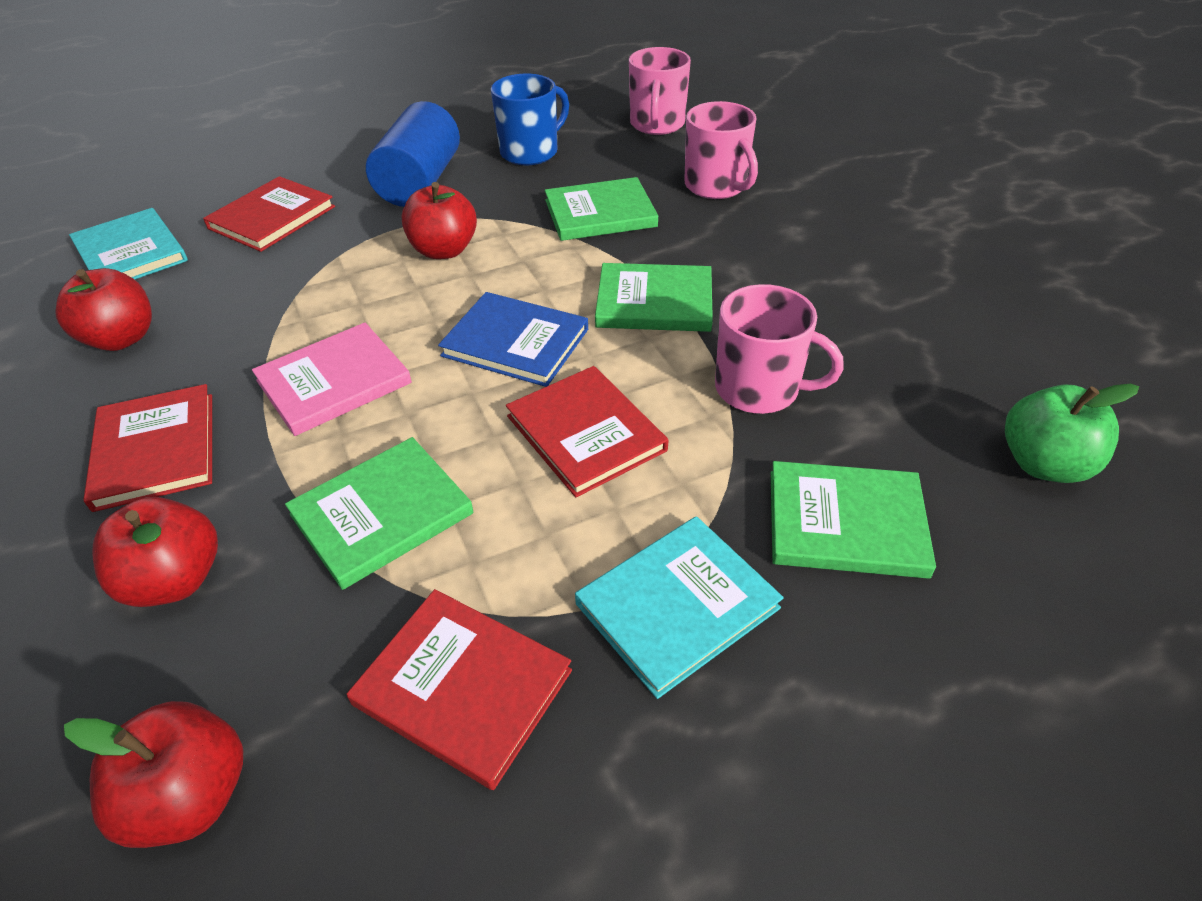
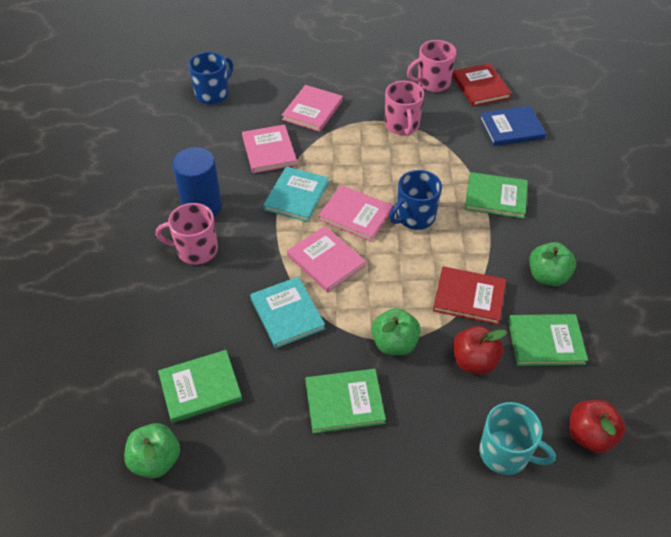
blue mug: [491,74,569,165] = 1 -> [188,52,233,105] [389,170,442,230] = 2
green apple: [1005,384,1139,483] = 1 -> [124,423,180,478] [371,308,420,355] [529,242,576,286] = 3
pink book: [252,323,412,436] = 1 -> [242,124,297,173] [282,85,343,132] [287,226,366,292] [318,185,393,242] = 4
red apple: [55,268,152,351] [64,701,243,848] [92,497,218,607] [402,182,477,259] = 4 -> [453,326,507,375] [570,400,625,453] = 2
red book: [84,384,212,512] [203,176,335,252] [347,589,572,790] [506,366,668,497] = 4 -> [433,266,506,325] [452,63,512,106] = 2
turquoise mug: none = 0 -> [479,402,556,475] = 1

